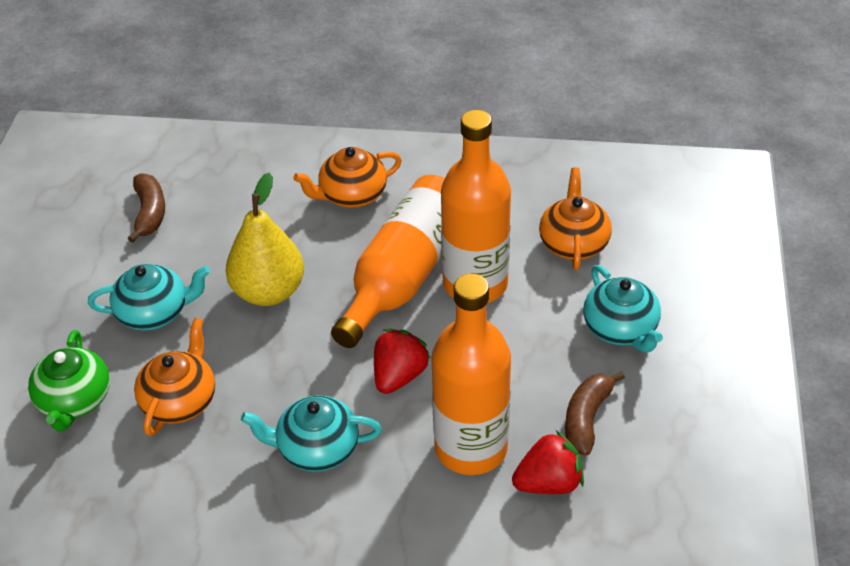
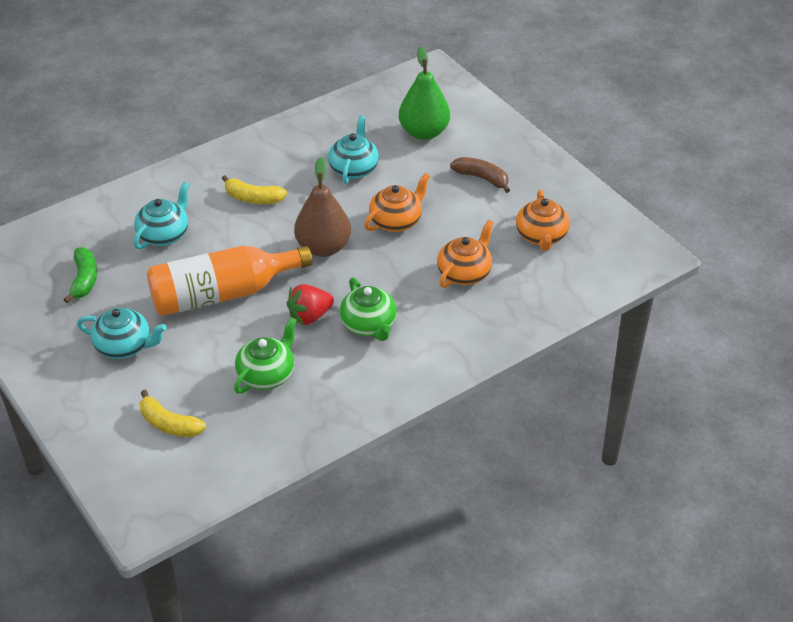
brown banana: [128,173,165,243] [565,371,625,456] = 2 -> [450,157,510,193] = 1
brown pear: none = 0 -> [294,157,351,257] = 1
green banana: none = 0 -> [63,247,97,303] = 1
green pear: none = 0 -> [399,46,450,140] = 1
green teapot: [28,330,110,432] = 1 -> [234,317,297,394] [340,277,397,341] = 2
orange bottle: [331,175,445,348] [431,274,511,475] [441,110,511,303] = 3 -> [147,246,313,316] = 1
red strawberry: [374,329,431,394] [512,430,584,494] = 2 -> [287,284,334,325] = 1
yellow banana: none = 0 -> [140,390,206,437] [222,175,287,204] = 2
yellow pear: [226,172,304,306] = 1 -> none = 0

